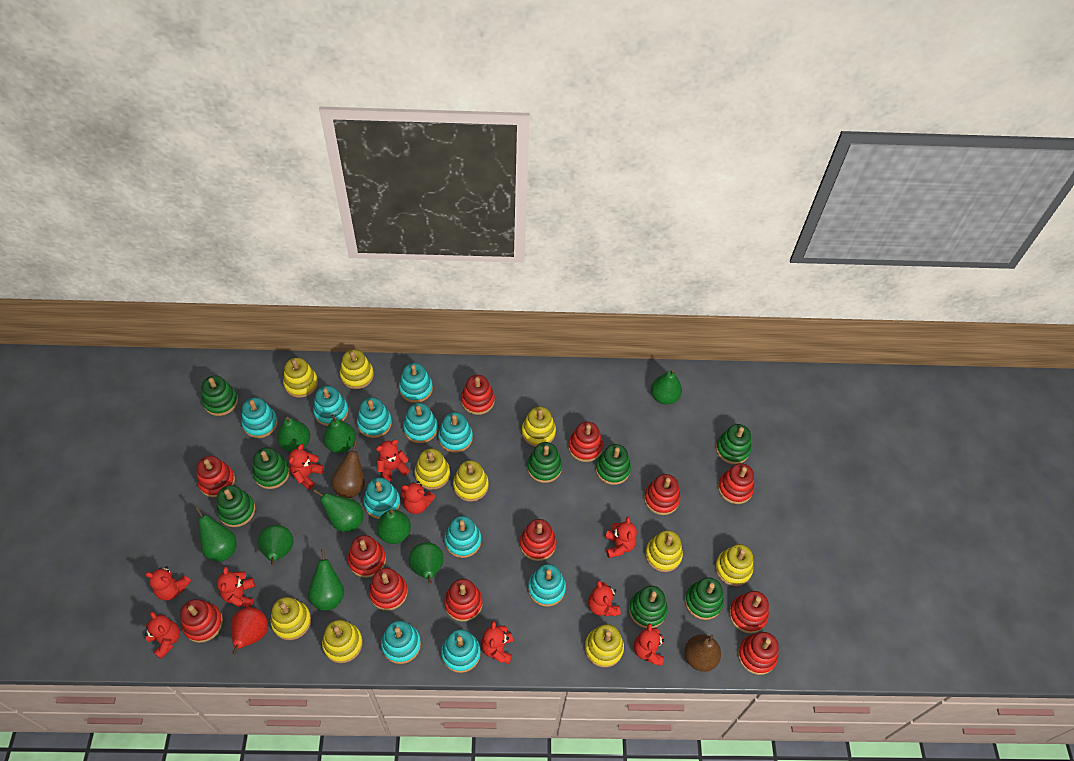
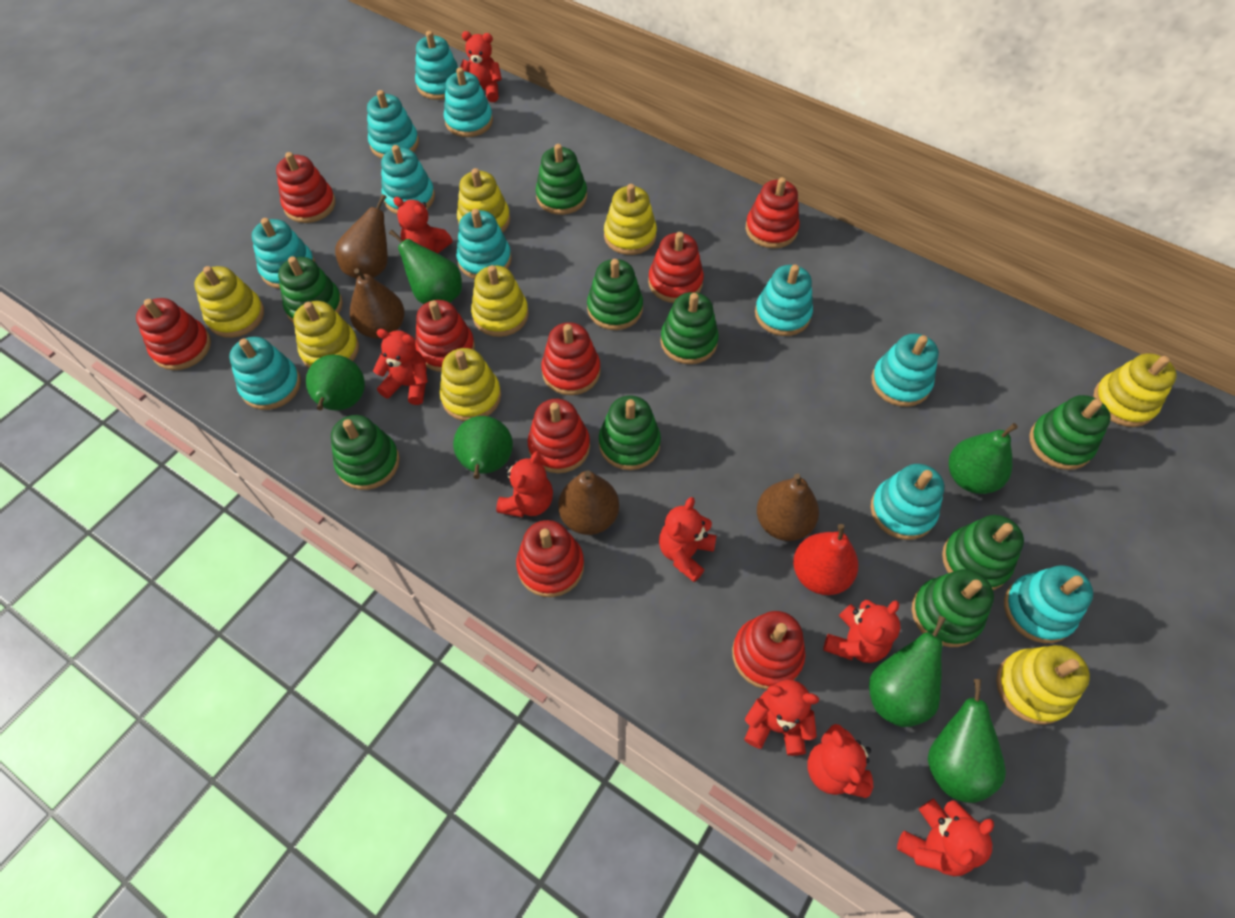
brown pear: [331,442,365,498] [684,634,721,672] = 2 -> [335,194,388,279] [350,268,405,339] [558,470,619,535] [757,474,819,541] = 4
green pear: [195,507,237,562] [258,525,294,566] [277,417,310,452] [308,549,344,611] [313,489,363,532] [323,414,356,453] [376,509,411,544] [408,542,443,584] [651,370,682,405] = 9 -> [306,355,365,411] [389,230,462,304] [453,416,513,479] [869,616,946,727] [928,679,1006,803] [949,423,1018,494] = 6
green stacking toy: [202,375,238,416] [217,485,255,527] [252,448,290,489] [527,442,562,483] [596,444,631,485] [629,586,668,628] [685,577,724,620] [716,424,751,464] = 8 -> [278,256,343,323] [331,415,400,490] [536,144,587,215] [587,259,643,330] [599,395,661,470] [660,292,719,364] [912,569,994,647] [942,515,1024,590] [1029,395,1111,470] = 9
red stacking toy: [180,599,223,643] [196,456,235,497] [348,535,386,578] [369,568,408,611] [444,579,483,622] [461,375,495,415] [520,519,556,561] [568,422,603,462] [644,474,680,515] [718,463,754,504] [729,591,769,633] [738,632,779,675] = 12 -> [136,298,211,370] [276,152,336,223] [415,300,475,372] [516,520,584,597] [528,399,590,473] [541,322,601,395] [648,232,704,303] [732,611,805,689] [746,177,800,248] = 9
red teddy bear: [145,566,191,601] [145,612,180,659] [217,567,255,608] [288,444,324,490] [376,440,410,482] [402,481,435,514] [481,621,513,664] [588,580,621,616] [606,517,637,558] [634,624,664,666] = 10 -> [373,329,428,405] [393,197,453,254] [460,31,502,102] [496,451,553,517] [659,497,716,582] [744,680,819,756] [807,724,873,798] [823,600,900,663] [897,798,994,876] = 9
yellow stacking toy: [271,597,311,640] [283,358,318,398] [322,620,363,663] [340,349,374,389] [414,449,450,490] [453,460,489,502] [522,407,556,447] [585,624,624,667] [645,530,683,572] [715,544,753,586] = 10 -> [194,266,264,338] [293,301,359,368] [440,348,501,421] [457,168,510,233] [471,265,529,337] [604,184,657,255] [996,645,1090,725] [1093,353,1177,427] = 8

